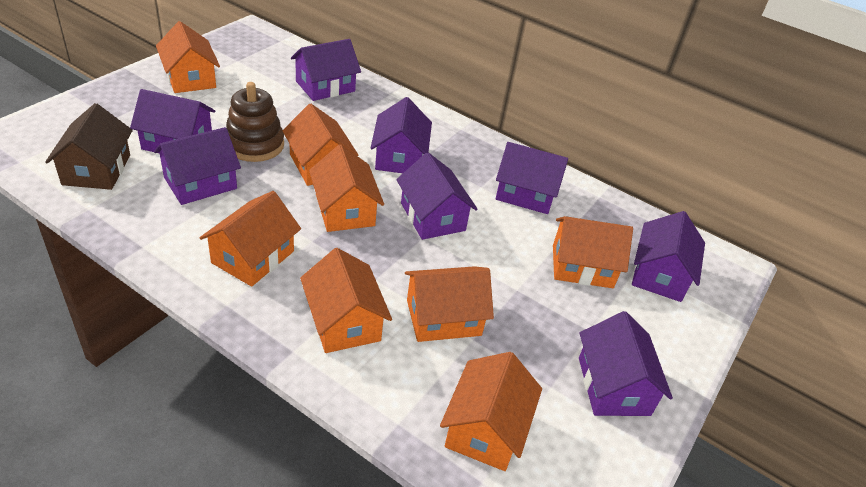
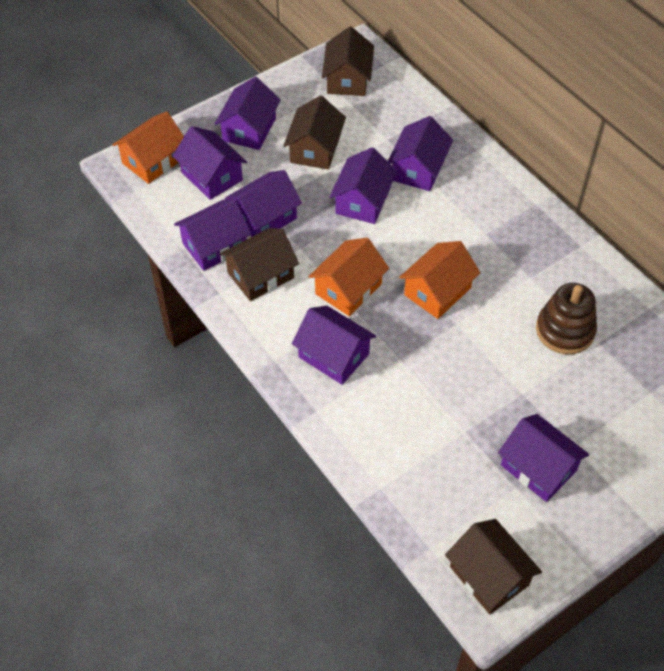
brown house: [45,103,133,190] = 1 -> [220,228,299,301] [283,96,346,170] [322,27,374,96] [445,519,542,615] = 4
orange house: [156,21,220,93] [200,191,301,287] [282,104,358,186] [300,248,392,353] [309,144,384,232] [405,266,494,342] [440,352,542,471] [553,216,633,288] = 8 -> [113,111,184,184] [308,238,389,316] [399,241,480,319] = 3

